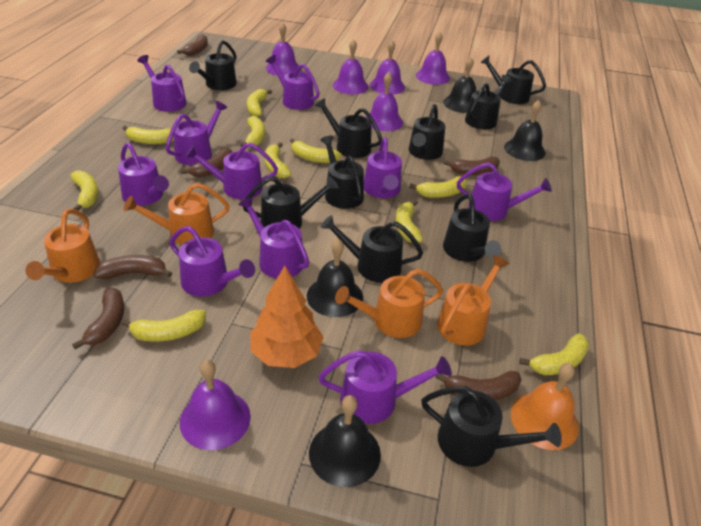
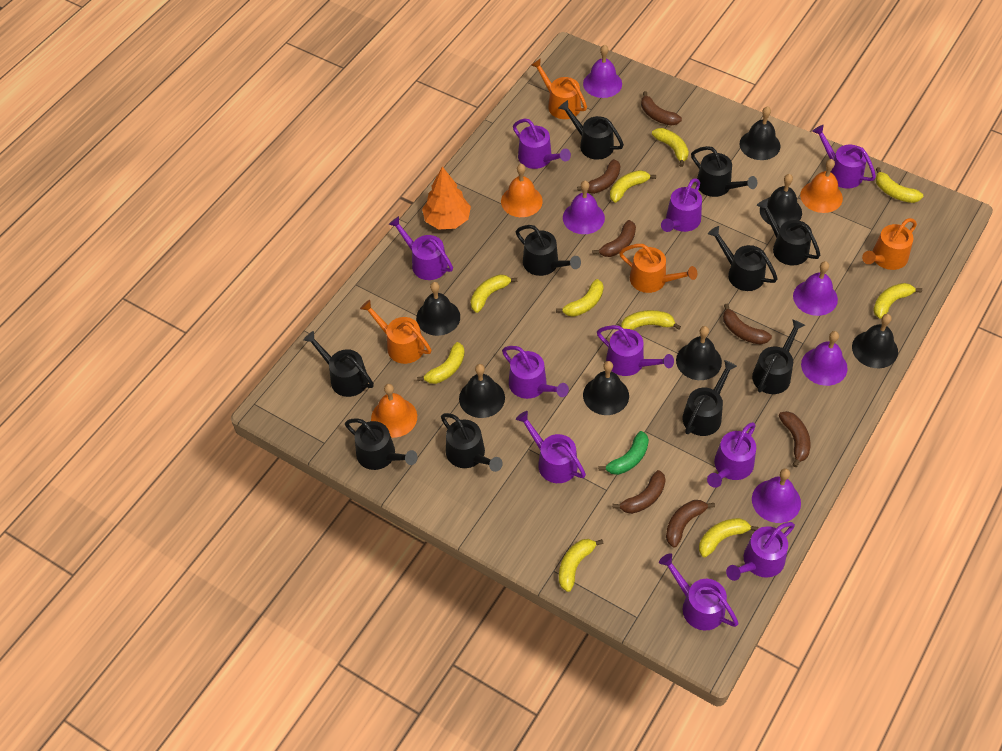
black bell: [307,239,363,317] [309,395,381,487] [443,57,476,113] [504,100,546,161] = 4 -> [416,282,460,336] [459,364,505,418] [583,361,629,415] [676,326,722,380] [739,106,781,160] [760,174,802,228] [852,314,898,368] = 7
brown banana: [72,288,124,350] [93,255,172,279] [177,34,208,56] [181,147,232,178] [435,371,521,400] [443,156,500,175] = 6 -> [577,159,620,194] [593,220,636,257] [612,470,666,514] [641,91,682,126] [666,500,715,547] [723,304,772,344] [778,411,810,467] = 7
green banana: none = 0 -> [598,431,649,475] = 1
orange bell: [511,363,579,450] = 1 -> [371,384,417,438] [501,164,543,217] [800,159,843,213] = 3
purple bell: [180,360,251,450] [266,22,299,76] [333,39,369,95] [366,72,403,131] [370,40,405,95] [416,32,450,85] = 6 -> [563,181,605,234] [583,45,622,98] [752,468,801,523] [793,261,838,316] [801,331,848,386] = 5

